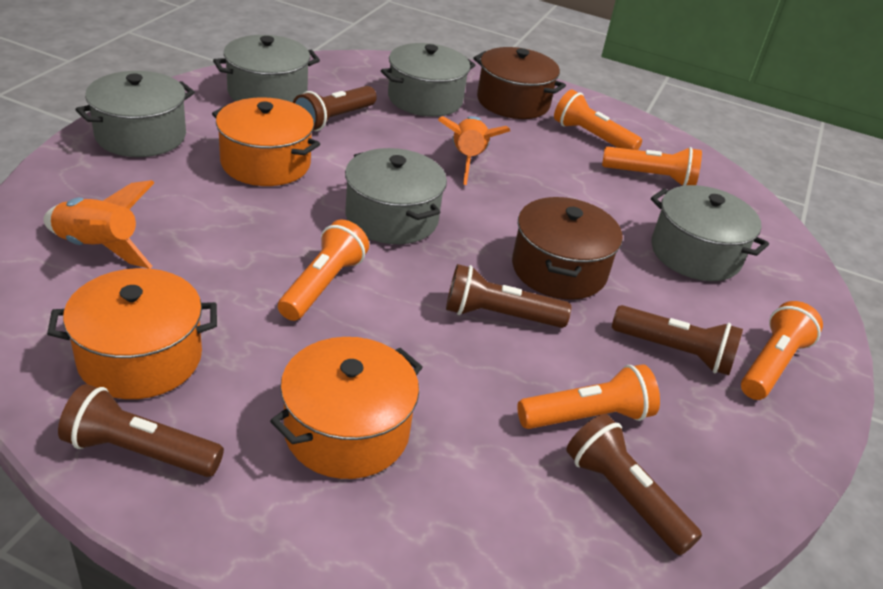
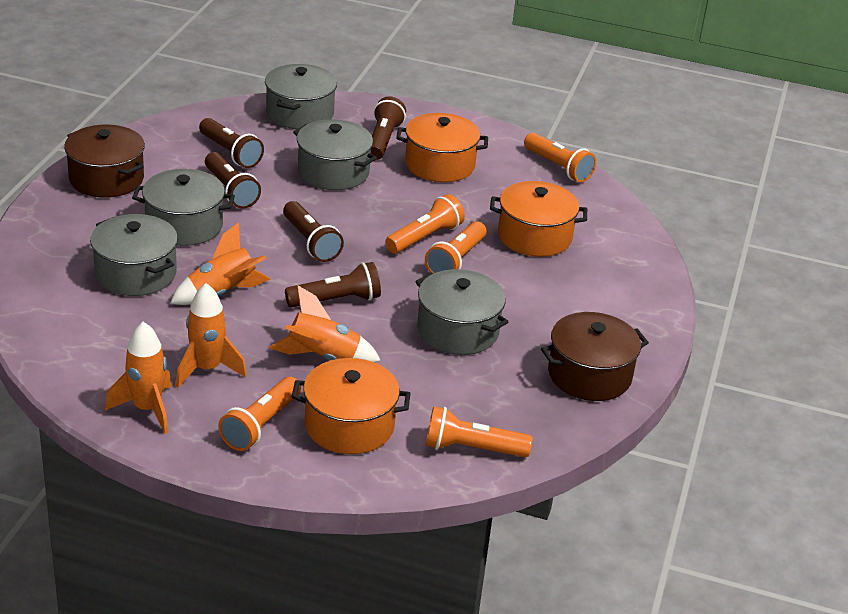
orange rocket: [43,180,154,269] [438,116,510,185] = 2 -> [105,322,172,434] [171,222,270,305] [176,283,247,388] [269,285,381,362] = 4

